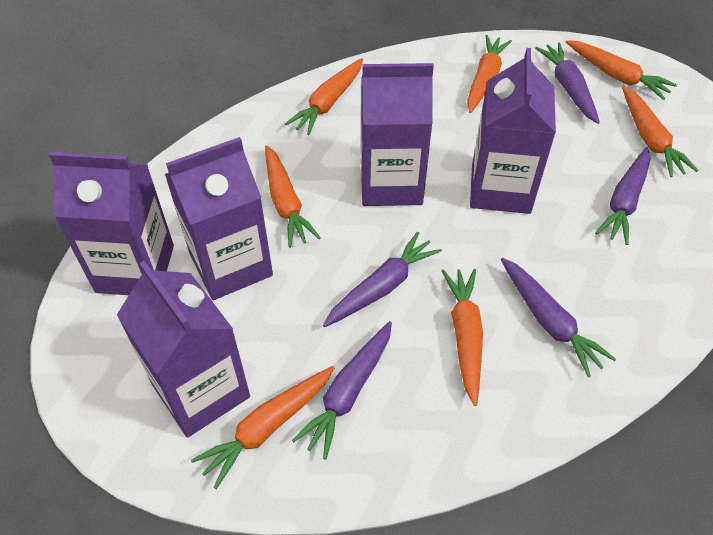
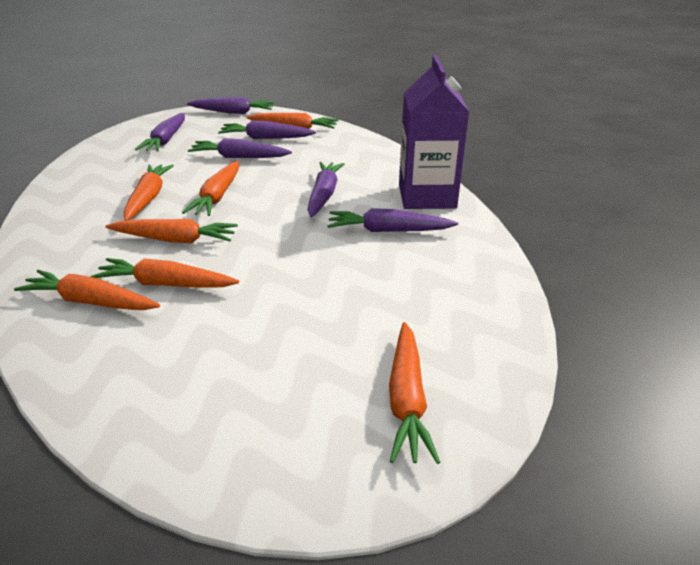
purple carrot: [292,321,392,460] [323,232,442,327] [501,258,616,378] [535,43,600,124] [595,147,650,245] = 5 -> [135,113,185,152] [187,97,275,114] [188,138,292,158] [218,120,316,139] [307,162,345,218] [327,208,458,232] = 6
purple carton: [49,152,174,295] [117,261,250,438] [165,137,273,300] [361,63,434,206] [470,48,556,214] = 5 -> [399,55,469,209] = 1

